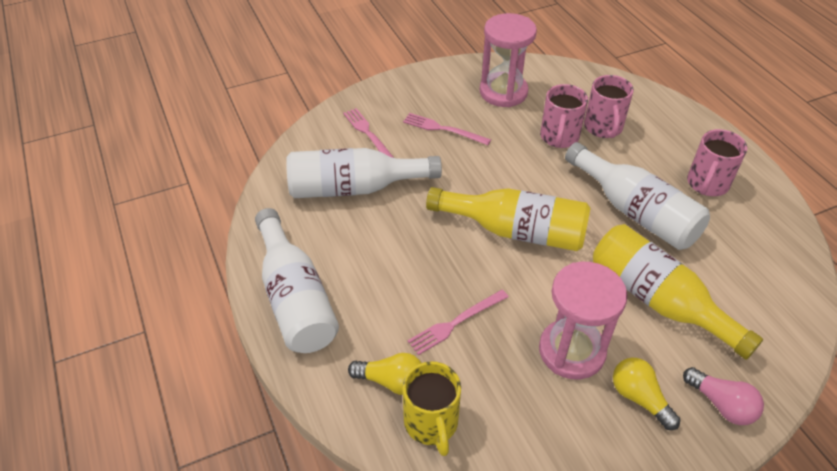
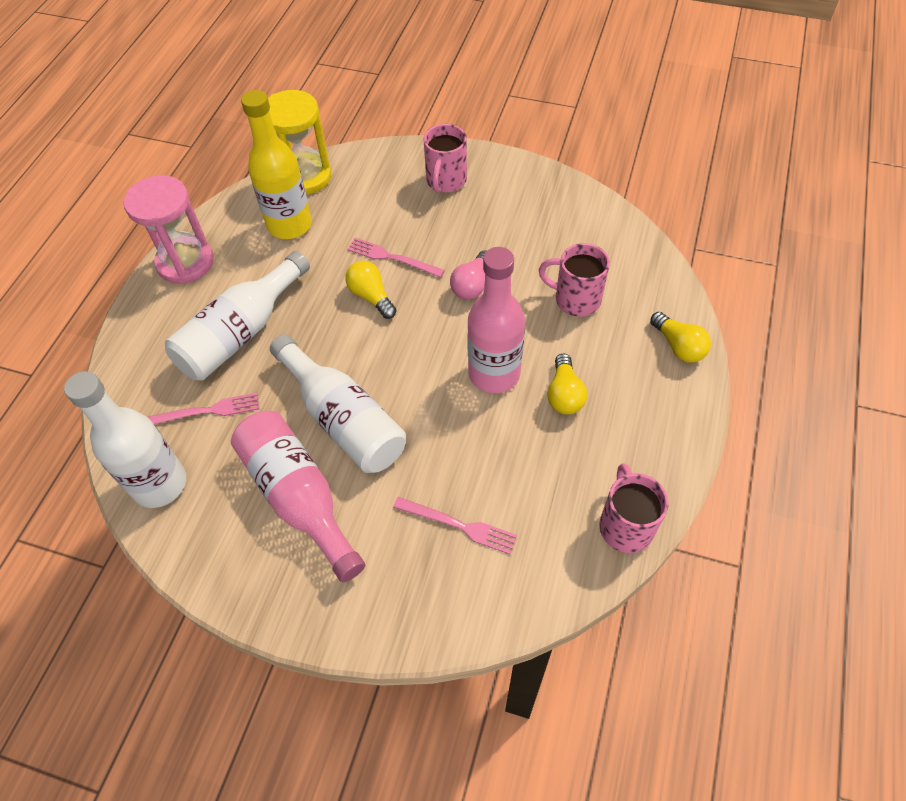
pink bottle: none = 0 -> [231,411,365,582] [467,247,525,393] = 2
pink hourglass: [480,13,537,107] [539,262,627,379] = 2 -> [124,175,214,284] = 1
yellow bottle: [426,187,591,251] [593,224,763,360] = 2 -> [241,90,312,239] = 1
yellow hourglass: none = 0 -> [268,90,331,195] = 1
yellow light bulb: [348,353,421,395] [613,358,680,430] = 2 -> [345,261,397,319] [547,353,587,414] [650,312,711,362] = 3
yellow mug: [403,361,461,456] = 1 -> none = 0

